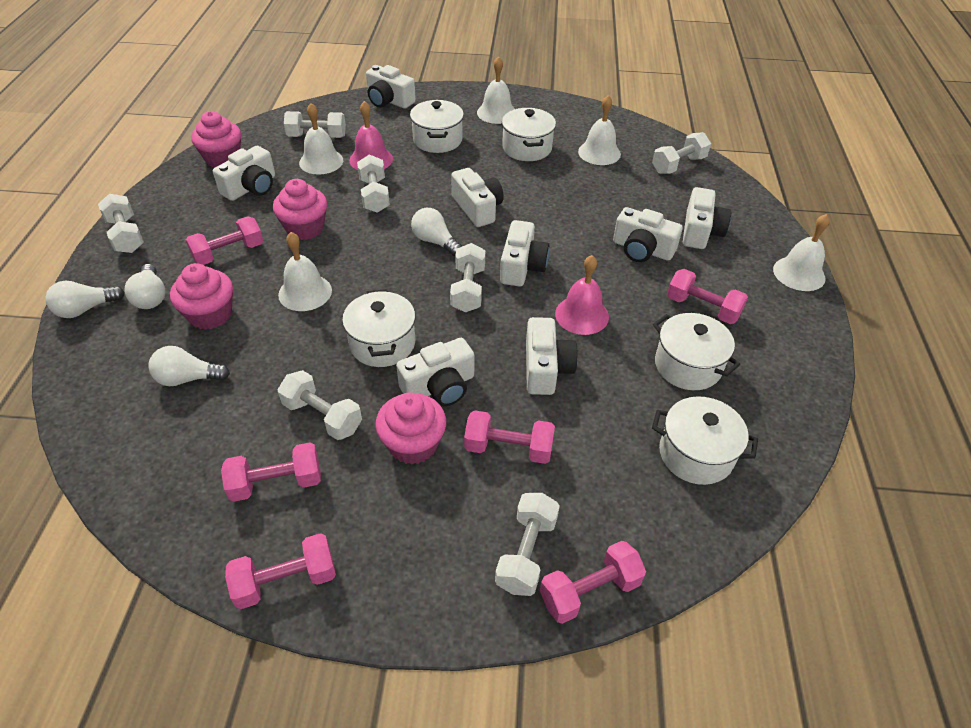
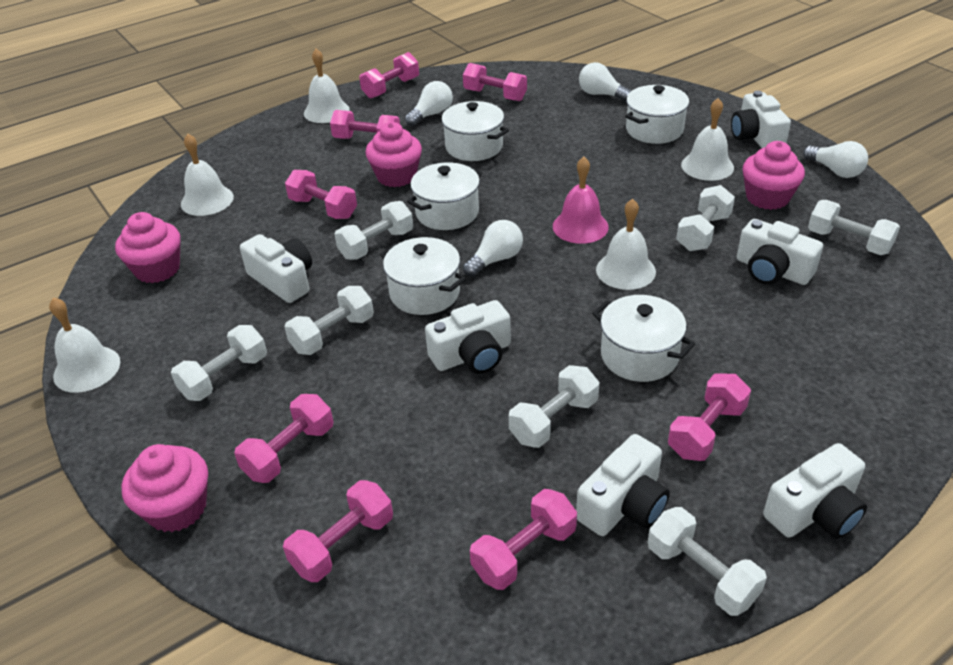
pink bell: [349,101,393,170] [555,255,609,335] = 2 -> [553,157,609,244] = 1
pink dumbbell: [186,216,263,265] [221,443,321,502] [225,533,336,609] [464,410,555,464] [540,541,646,624] [667,269,748,324] = 6 -> [234,394,334,483] [283,480,393,582] [285,170,357,219] [330,110,400,139] [359,52,419,98] [463,63,527,101] [470,489,577,590] [668,373,751,461] = 8
white camera: [213,146,275,201] [366,65,416,109] [396,338,474,406] [451,168,504,227] [500,220,550,287] [526,317,578,395] [613,207,683,262] [683,187,731,249] = 8 -> [240,234,312,303] [425,300,511,374] [576,434,670,536] [731,91,791,148] [737,219,823,285] [763,443,867,539] = 6

